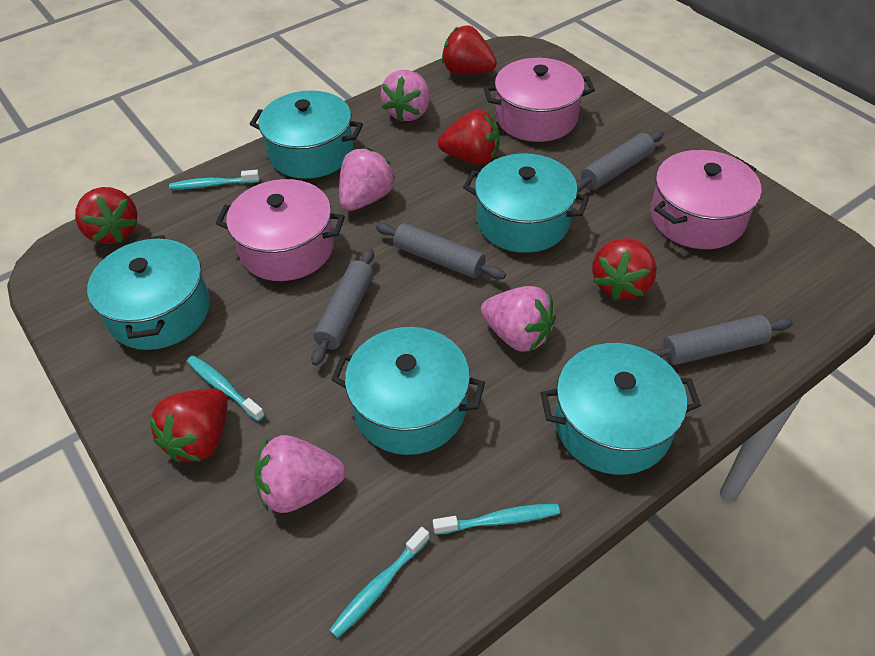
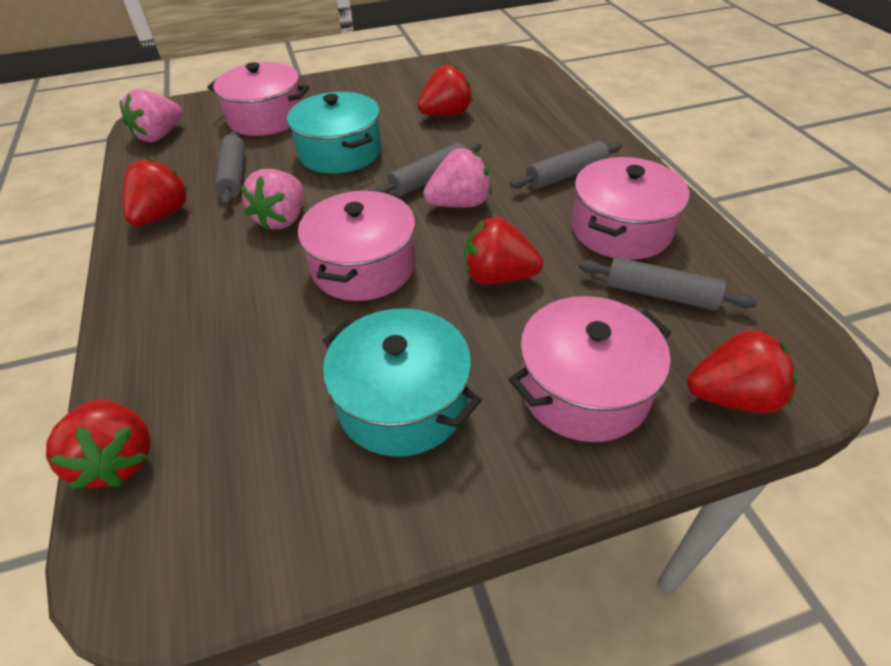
pink pot: [216,179,345,281] [484,58,595,142] [651,150,762,249] = 3 -> [207,62,310,136] [298,190,416,301] [509,296,671,442] [571,157,689,260] = 4
pink strawberry: [254,435,345,513] [339,148,395,211] [381,70,430,122] [481,286,556,352] = 4 -> [120,89,182,142] [241,169,303,231] [423,148,492,208] = 3
turquoise pot: [87,235,210,350] [250,91,363,179] [331,327,485,455] [463,153,589,253] [541,343,701,475] = 5 -> [287,92,382,174] [322,308,482,457] = 2
turquoise toothbrush: [169,170,260,190] [187,355,265,422] [329,527,430,638] [433,504,560,535] = 4 -> none = 0

